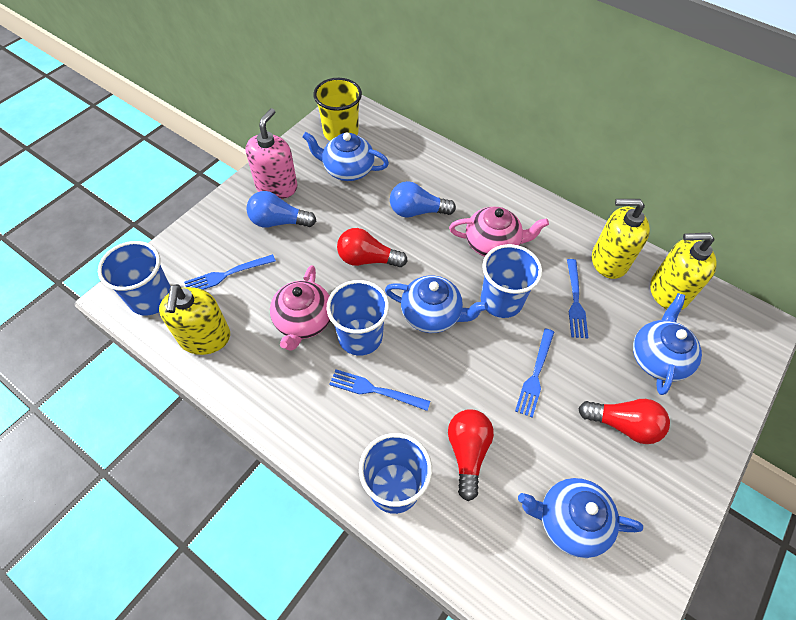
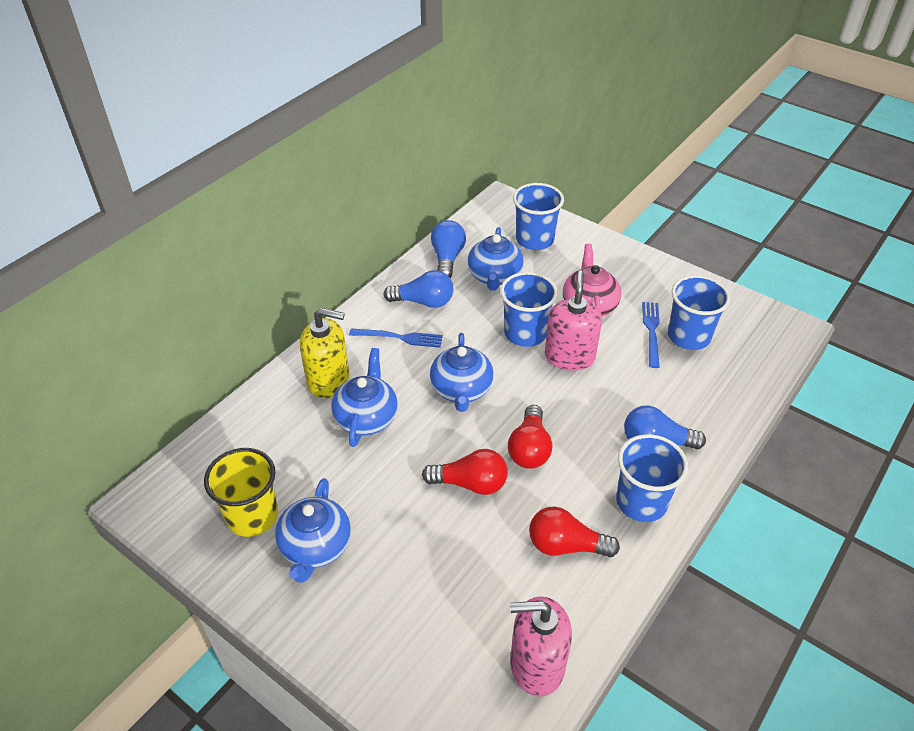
blue fork: [184,254,276,290] [329,369,430,411] [515,328,554,417] [567,259,588,338] = 4 -> [349,329,443,348] [642,302,660,368] = 2
blue light bulb: [246,191,316,228] [390,181,456,218] = 2 -> [383,270,453,308] [431,220,466,278] [624,405,706,449] = 3
pink soap dispenser: [246,108,297,199] = 1 -> [510,596,572,696] [545,270,602,371] = 2
pink teapot: [270,265,330,351] [449,207,549,257] = 2 -> [563,244,621,317] = 1
yellow soap dispenser: [159,284,230,355] [592,199,650,279] [650,233,717,310] = 3 -> [300,308,349,398] = 1

